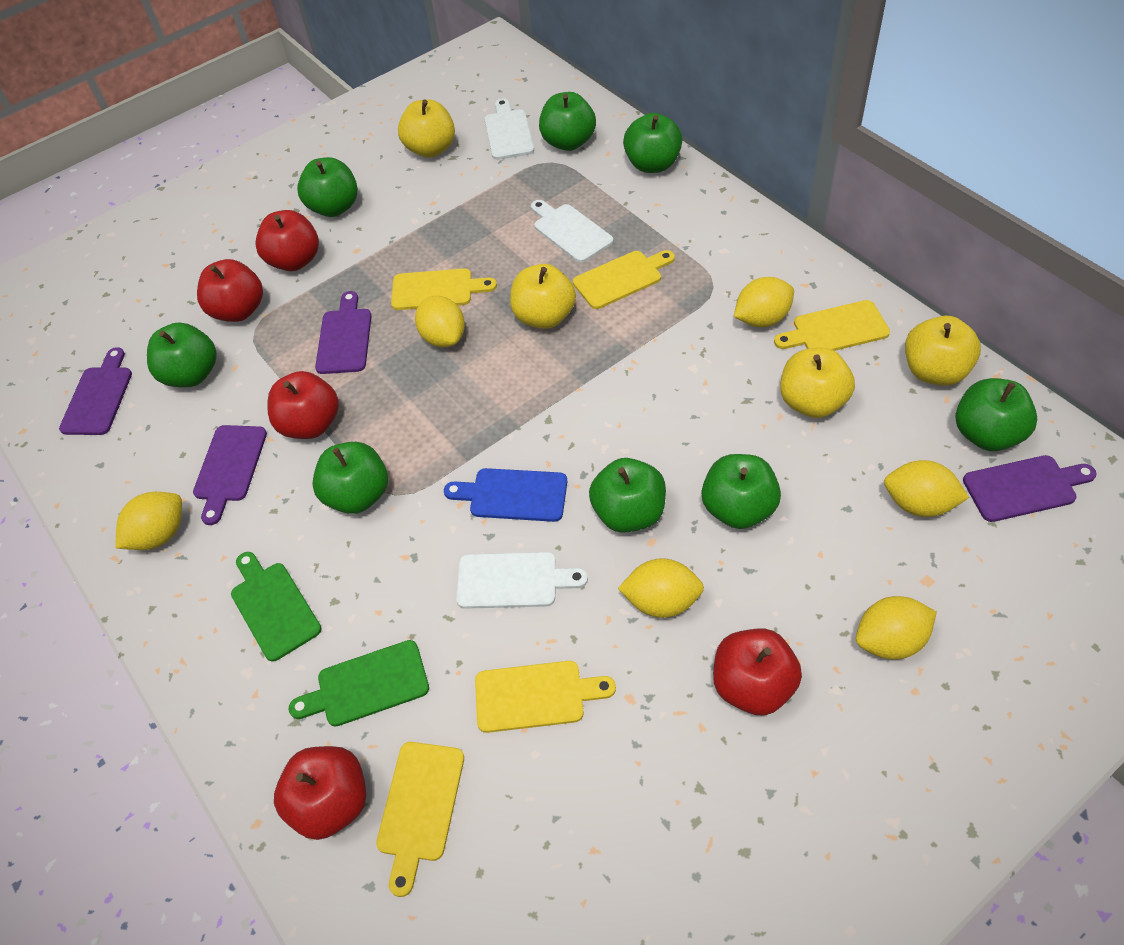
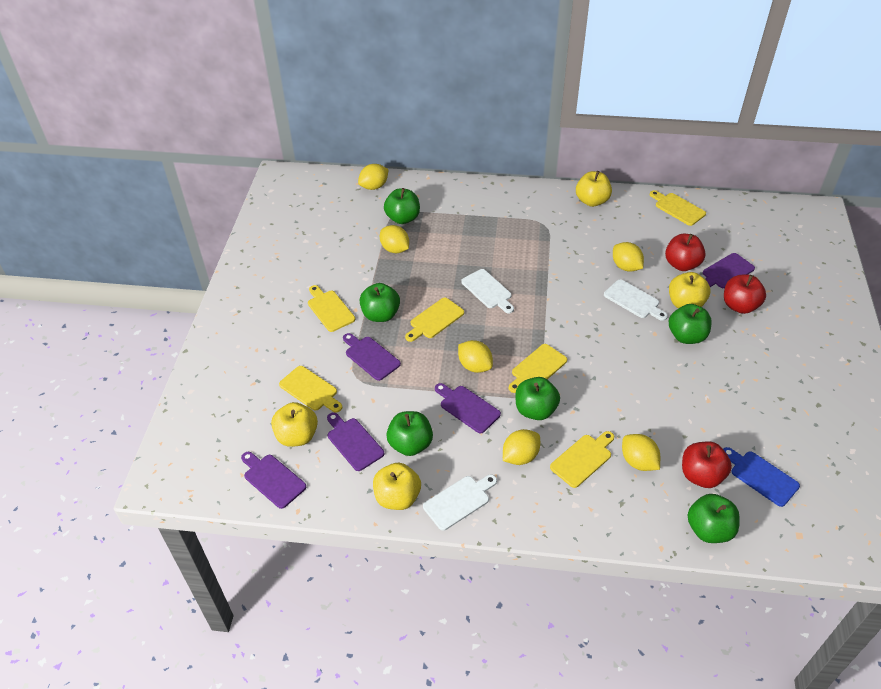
green apple: [147,322,217,387] [297,157,358,217] [312,442,388,514] [539,92,596,151] [589,458,666,533] [623,113,683,173] [702,454,781,529] [956,378,1037,451] = 8 -> [360,283,400,322] [384,188,420,224] [387,411,433,456] [515,377,560,420] [669,304,712,344] [688,494,740,543] = 6
green cutting board: [231,552,321,662] [289,640,429,727] = 2 -> none = 0
purple cutting board: [59,347,132,435] [193,425,267,525] [315,291,372,374] [963,455,1097,522] = 4 -> [241,452,306,509] [327,412,384,471] [343,333,401,381] [435,383,501,433] [703,253,755,288] = 5
red apple: [197,259,263,322] [255,210,319,271] [267,371,339,439] [274,746,366,840] [713,629,802,716] = 5 -> [665,234,706,271] [682,441,732,488] [724,275,766,314] = 3
yellow cutting board: [376,742,464,897] [391,269,497,310] [475,661,616,733] [573,250,675,309] [774,300,890,351] = 5 -> [279,366,342,412] [308,285,355,332] [405,298,464,342] [509,344,567,393] [550,431,614,488] [650,190,706,226] = 6

